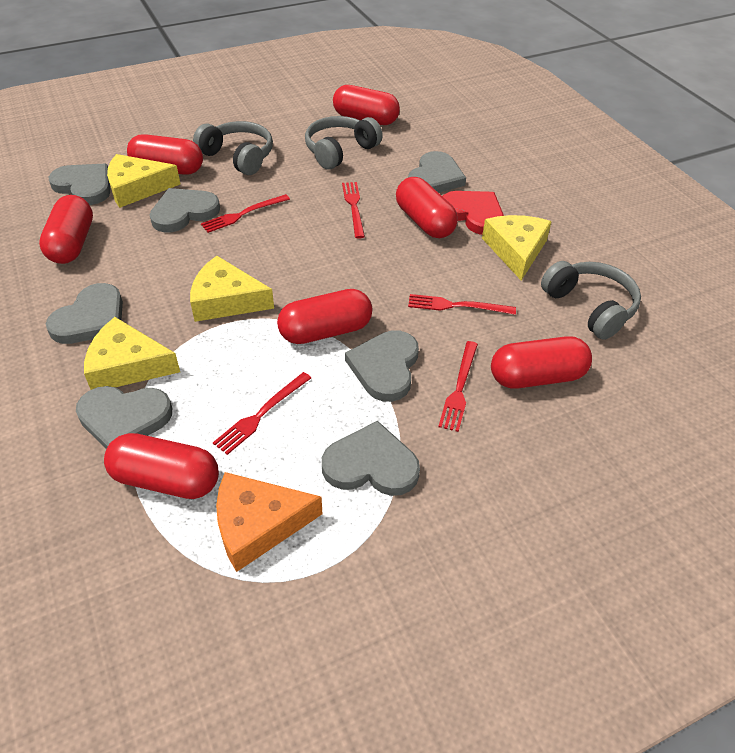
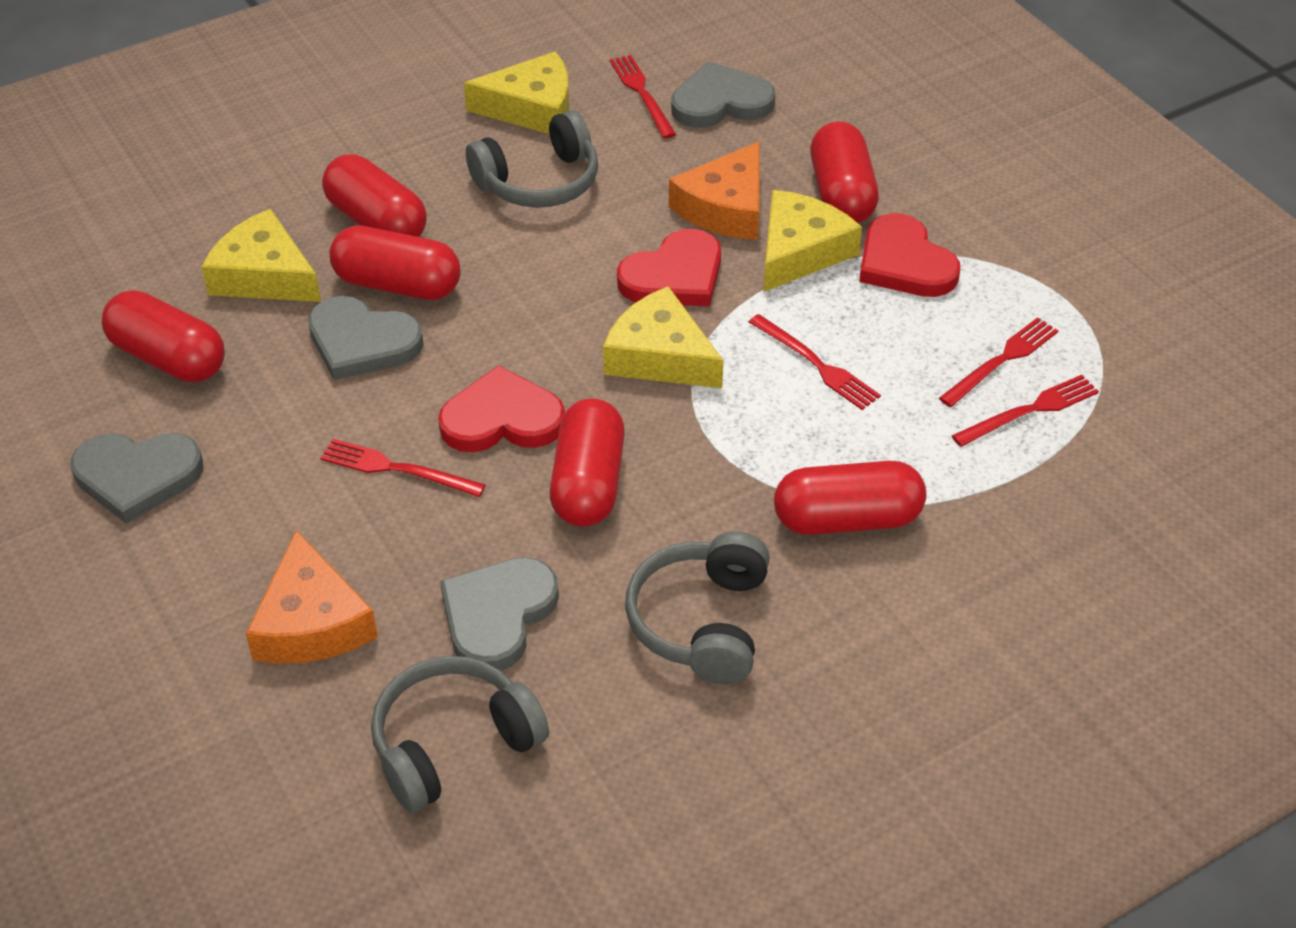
grey heart: [46,283,123,344] [48,164,110,205] [76,386,172,449] [150,188,220,232] [322,421,420,496] [345,330,419,402] [408,151,466,193] = 7 -> [71,433,203,524] [308,296,424,380] [440,557,559,671] [671,62,775,128] = 4
orange cheese: [216,472,322,572] = 1 -> [246,530,378,664] [669,141,760,240] = 2
red capsule: [39,195,93,264] [104,433,219,499] [127,134,203,175] [277,289,372,344] [333,85,400,125] [396,177,458,238] [491,336,592,389] = 7 -> [102,290,225,382] [322,154,427,237] [329,226,461,300] [550,398,625,527] [774,461,926,535] [810,121,879,223] = 6
red heart: [443,191,504,235] = 1 -> [438,365,565,452] [617,229,721,306] [859,213,960,297] = 3

